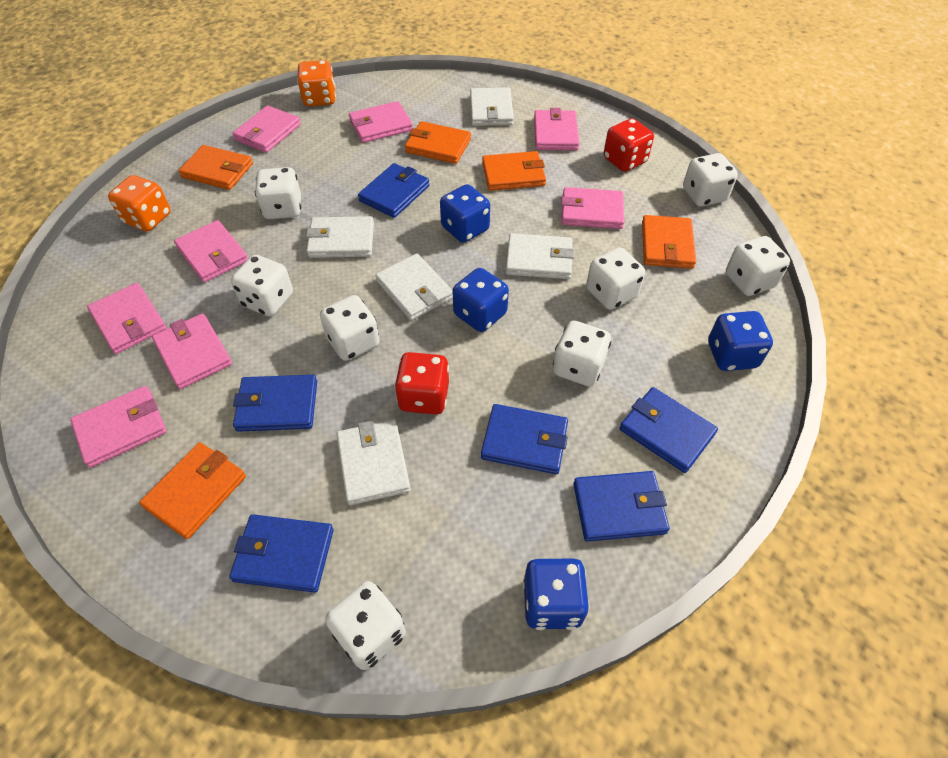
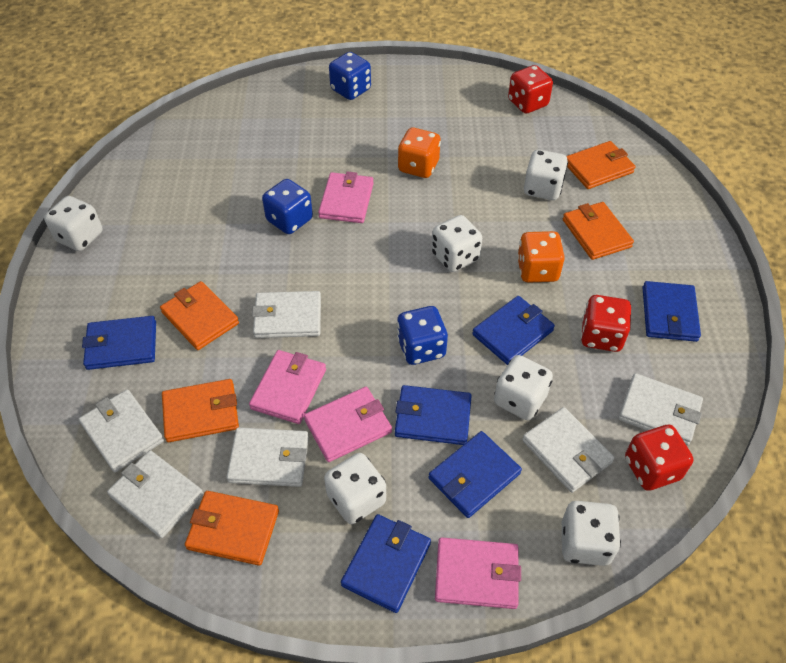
blue dice: [440,184,490,243] [453,268,509,332] [523,559,589,630] [708,311,773,371] = 4 -> [262,179,313,234] [329,52,371,100] [397,306,448,365] = 3
pink wallet: [70,386,167,468] [87,283,167,354] [152,313,232,389] [174,220,248,282] [232,105,301,153] [349,101,413,143] [534,108,579,150] [561,187,624,229] = 8 -> [249,350,326,424] [304,387,392,462] [318,171,374,223] [435,537,521,609] = 4
red dice: [394,352,449,415] [604,118,654,172] = 2 -> [508,65,553,114] [581,295,631,352] [625,425,693,491] = 3
white dice: [231,255,293,316] [255,167,301,219] [320,295,380,361] [325,581,406,670] [553,321,611,386] [586,248,645,310] [683,153,738,207] [726,236,790,296] = 8 -> [44,196,103,251] [324,453,386,524] [432,215,482,272] [494,355,553,420] [524,150,568,200] [562,501,621,566] = 6
white wallet: [306,216,374,258] [336,420,411,505] [375,254,453,320] [470,87,514,126] [506,233,574,279] = 5 -> [79,389,164,472] [107,450,204,538] [226,427,309,487] [252,291,321,338] [522,407,614,493] [618,373,703,445] = 6

